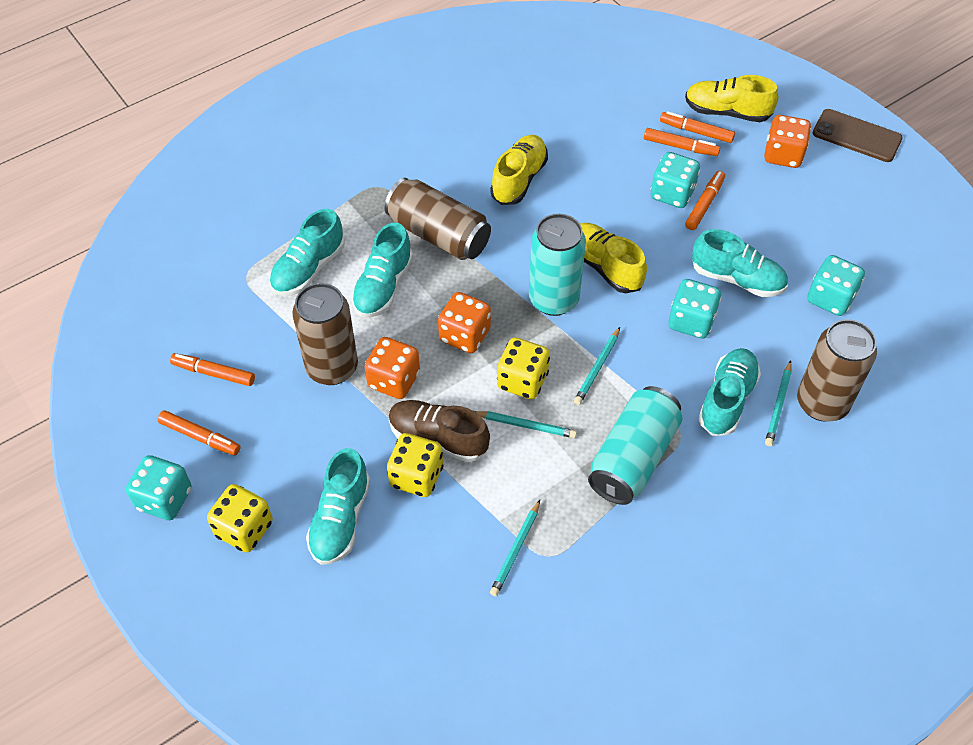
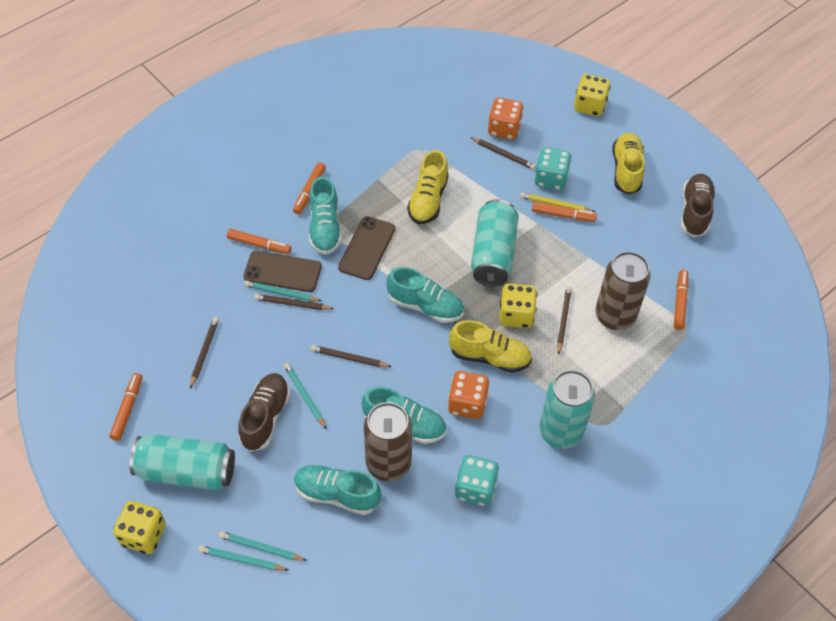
brown can: [292,283,358,385] [385,178,491,260] [797,319,877,422] = 3 -> [364,402,412,481] [595,251,651,330] = 2
brown pencil: none = 0 -> [190,317,219,389] [254,294,334,310] [311,345,392,367] [470,137,536,170] [557,286,572,355] = 5
brown phone: [813,109,903,162] = 1 -> [243,251,322,292] [338,216,395,280] = 2
brown shoe: [388,400,490,462] = 1 -> [238,373,290,452] [681,174,716,237] = 2
orange dice: [365,337,420,399] [438,292,491,353] [764,115,811,168] = 3 -> [448,371,489,419] [488,98,524,140] = 2
turquoise can: [529,214,586,316] [588,386,683,505] = 2 -> [130,434,235,490] [471,199,519,286] [539,370,595,449] = 3
turquoise dice: [126,455,192,520] [651,152,700,208] [669,279,722,338] [807,255,865,316] = 4 -> [454,455,499,506] [534,147,572,191] = 2
turquoise shoe: [269,209,345,296] [306,448,370,565] [351,223,413,318] [692,229,788,297] [698,348,761,436] = 5 -> [294,465,381,515] [309,176,342,255] [362,387,446,444] [386,267,464,323] = 4
yellow pencil: none = 0 -> [520,192,595,212] = 1

